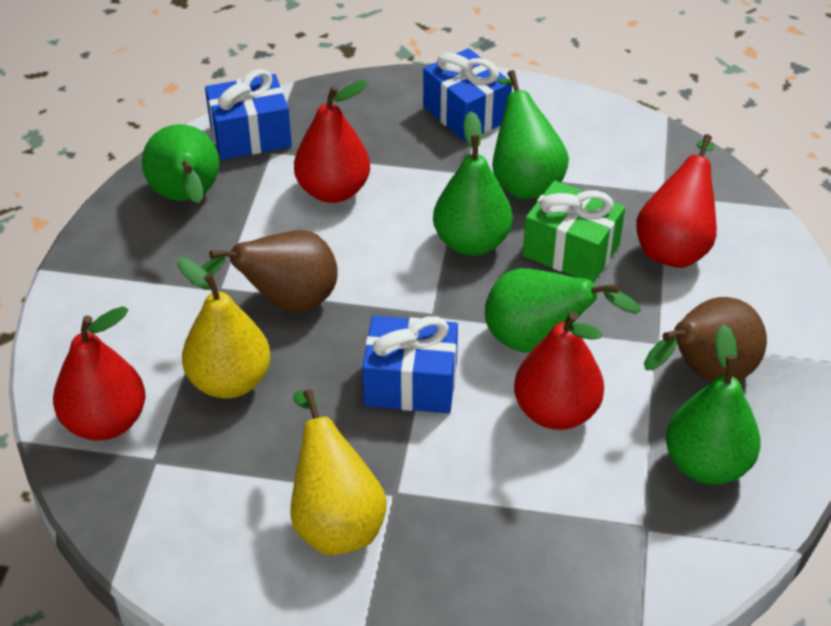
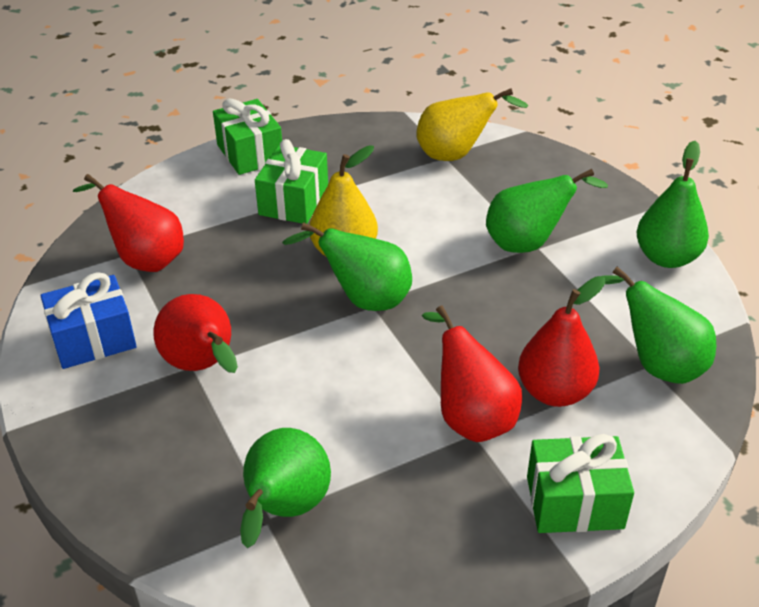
blue gift: [205,69,292,160] [362,316,458,414] [423,48,512,142] = 3 -> [41,272,137,369] = 1
brown pear: [191,230,338,313] [644,297,767,382] = 2 -> none = 0
green gift: [523,181,625,283] = 1 -> [213,98,282,175] [255,139,328,224] [527,434,634,533] = 3

